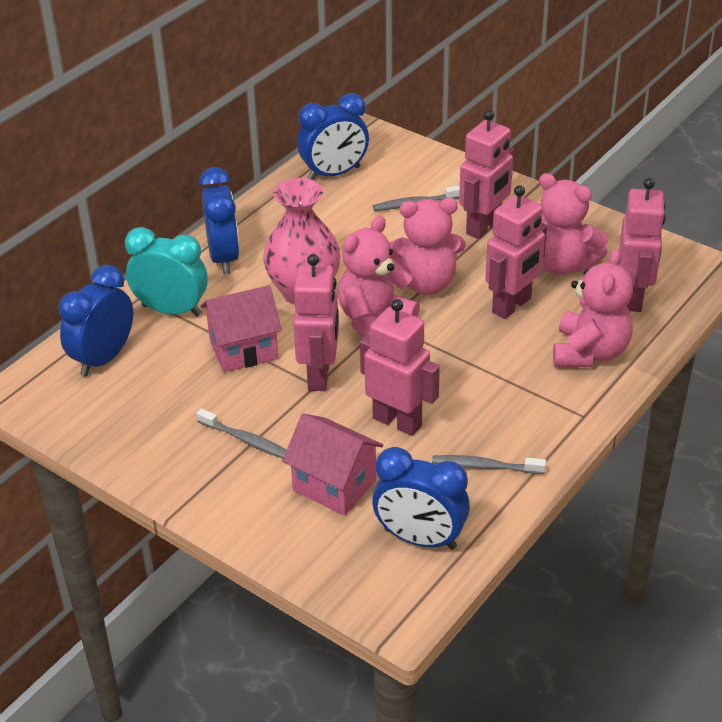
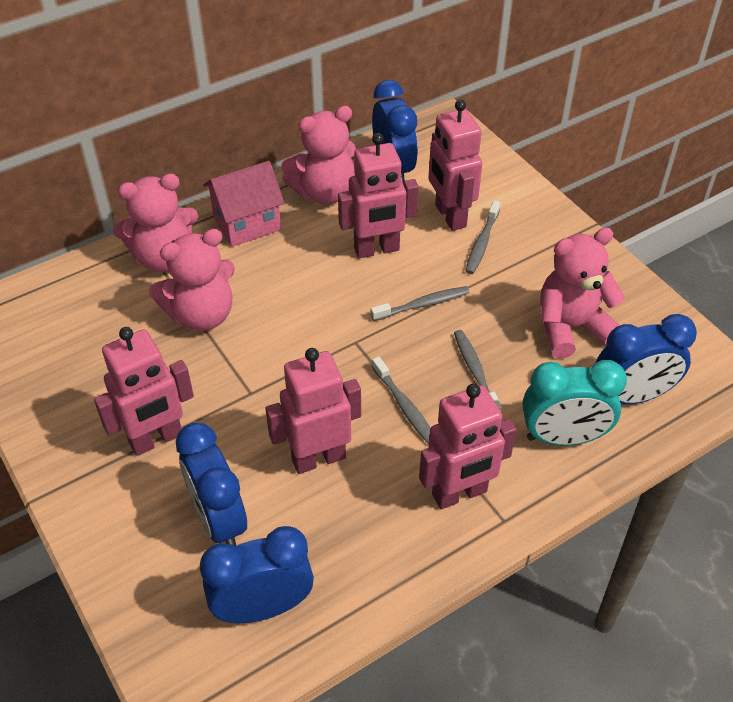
grey toothbrush: [196,408,287,458] [373,186,460,211] [432,455,546,474] = 3 -> [371,286,469,321] [372,356,430,444] [454,330,502,411] [466,200,500,274] = 4
pink house: [201,285,282,372] [282,413,383,516] = 2 -> [203,161,285,247] = 1
pink vase: [263,178,341,305] = 1 -> none = 0

